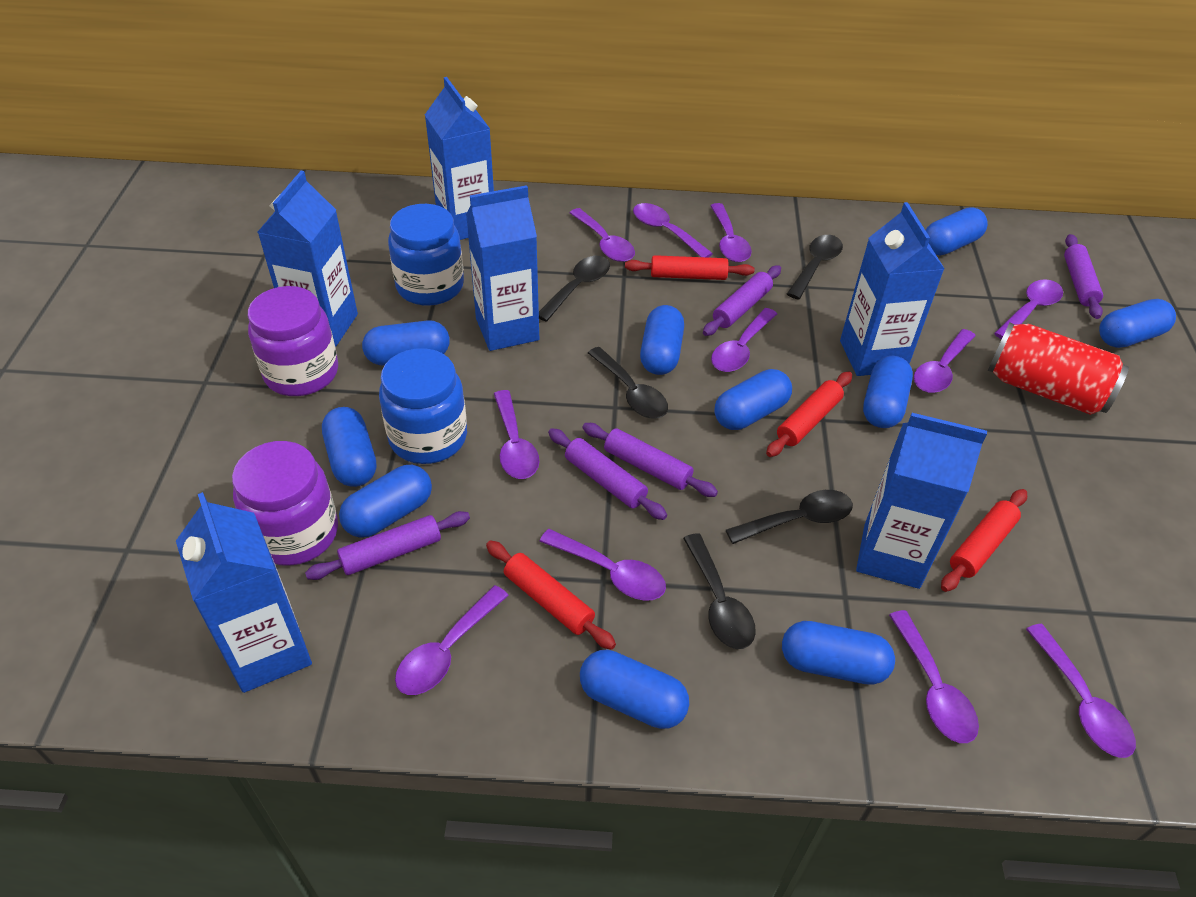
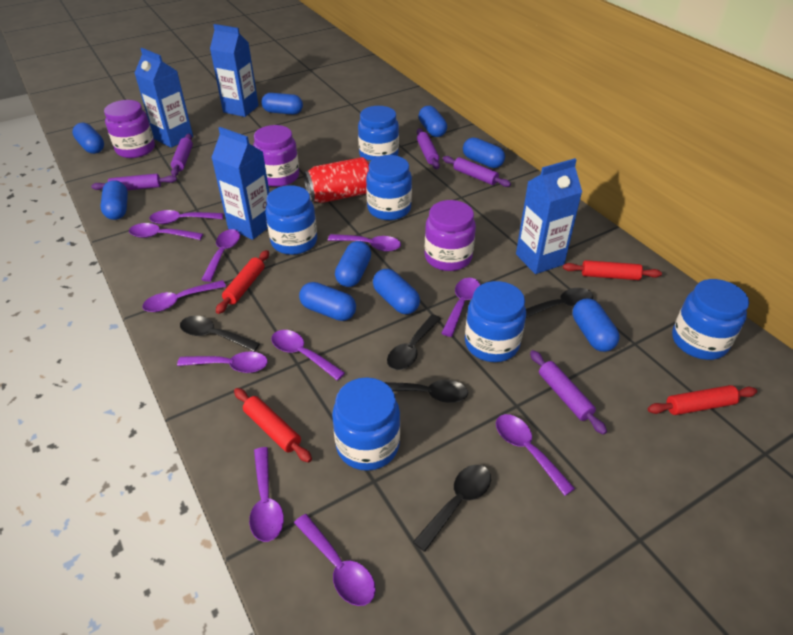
blue capsule: [322,407,376,487] [339,465,432,538] [362,320,450,365] [580,649,689,729] [640,305,684,375] [714,369,792,430] [782,621,895,685] [863,356,913,428] [926,207,988,255] [1099,299,1176,348] = 10 -> [72,122,104,154] [100,180,128,220] [261,93,303,114] [299,282,356,321] [335,241,371,287] [373,269,420,314] [419,106,447,137] [463,137,505,168] [573,298,619,352] = 9
blue carton: [176,492,312,693] [258,171,358,347] [425,77,494,240] [466,185,539,351] [840,202,945,376] [856,413,987,589] = 6 -> [134,48,193,148] [210,24,259,117] [211,127,270,240] [516,158,582,274] = 4
blue jar: [379,348,467,464] [388,204,464,306] = 2 -> [265,185,317,255] [332,377,400,471] [358,106,399,161] [366,155,412,220] [465,281,526,362] [672,279,749,360] = 6
purple jar: [232,441,338,566] [248,286,338,396] = 2 -> [104,100,155,158] [253,125,299,187] [425,200,476,271] = 3

